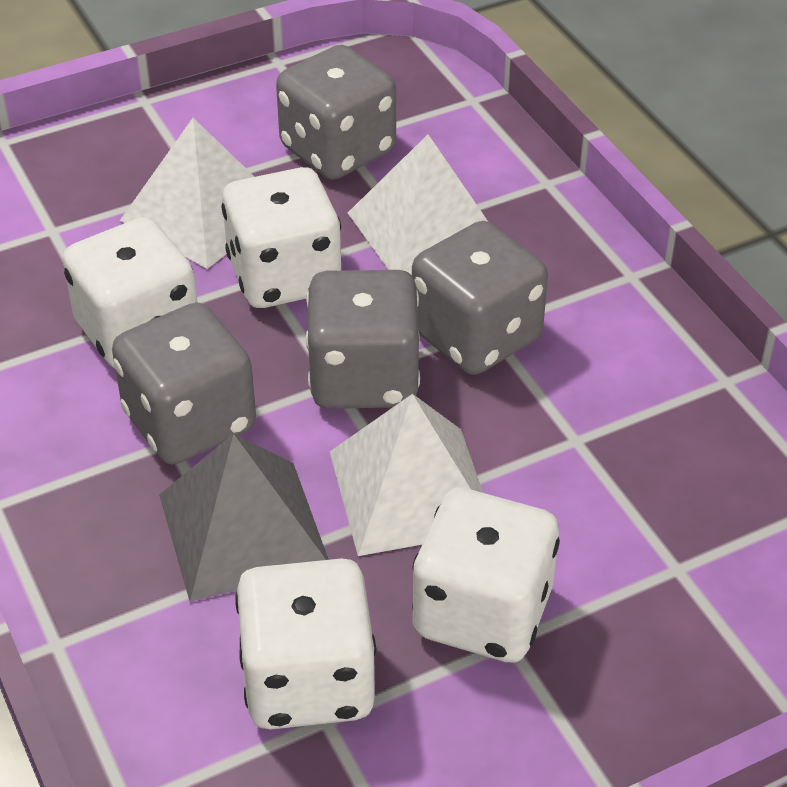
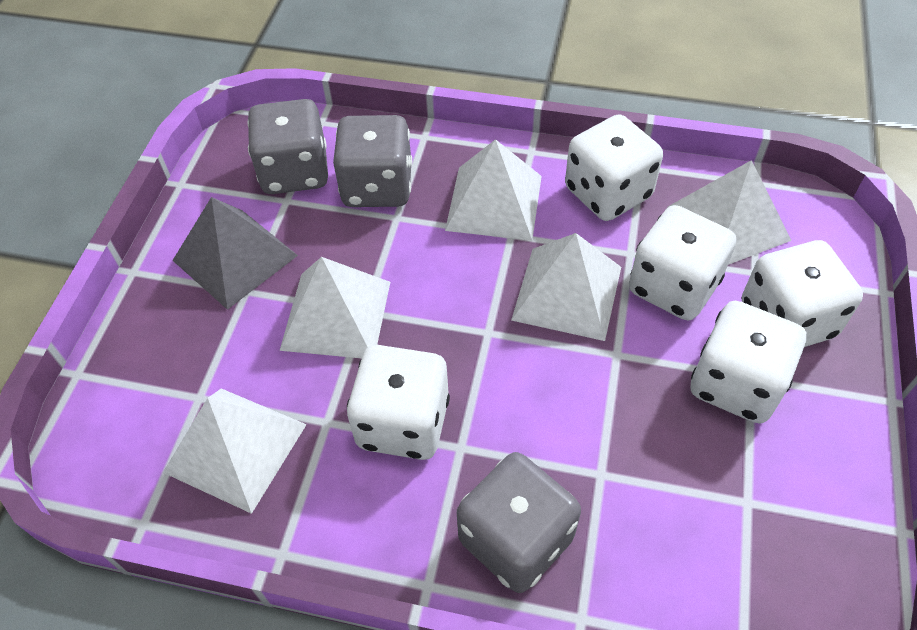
grey dice: [112,303,256,464] [276,45,396,180] [306,270,420,409] [412,221,548,375] = 4 -> [247,99,328,194] [333,115,412,207] [457,452,581,593] = 3
white dice: [63,217,198,368] [221,167,341,308] [235,558,376,729] [412,488,560,663] = 4 -> [347,345,450,460] [565,114,663,221] [629,205,736,320] [690,301,806,423] [742,240,863,347] = 5
white pyramid: [120,118,255,269] [330,394,483,556] [348,135,488,275] = 3 -> [163,388,307,514] [280,257,390,358] [445,139,542,240] [511,233,621,341] [667,160,791,265] = 5

